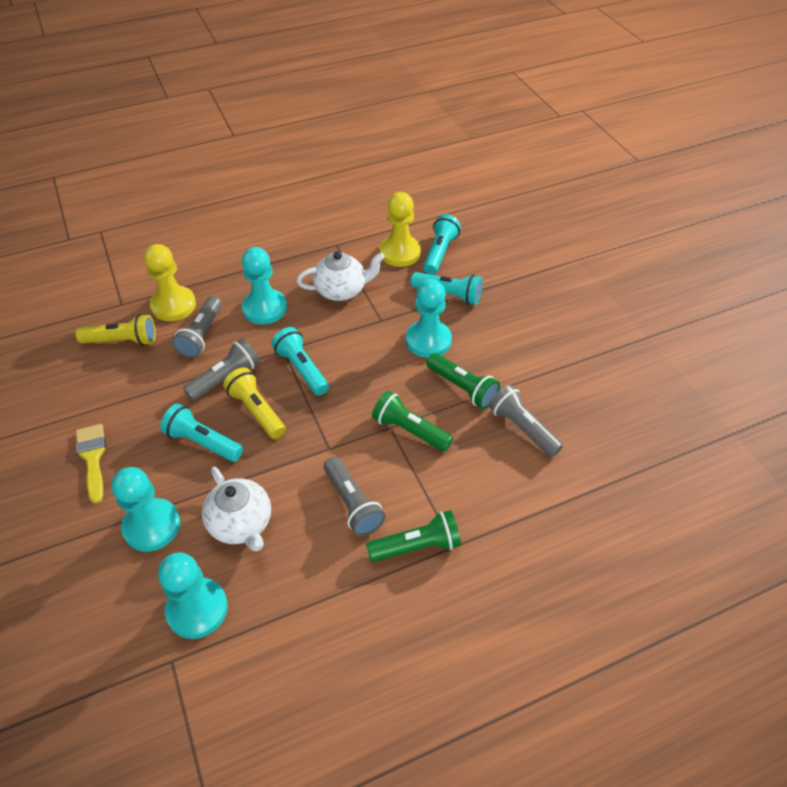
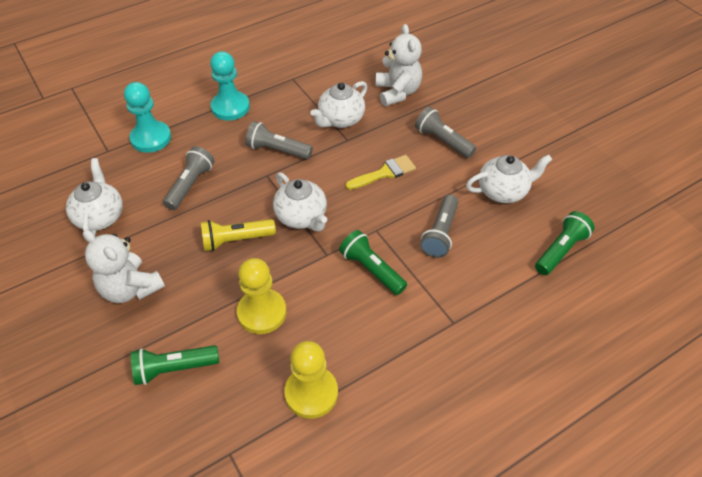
turquoise flashlight: [160,404,243,462] [271,327,329,396] [411,272,483,305] [423,214,461,275] = 4 -> none = 0
turquoise pawn: [111,467,180,552] [158,552,228,639] [242,247,287,324] [406,279,452,358] = 4 -> [124,82,171,153] [210,51,250,121] = 2
white teapot: [202,467,271,551] [297,251,385,301] = 2 -> [66,158,123,235] [273,172,327,232] [310,81,367,128] [466,154,552,203] = 4
white teddy bear: none = 0 -> [83,230,165,303] [375,24,422,106] = 2
yellow flashlight: [76,314,156,346] [223,367,286,439] = 2 -> [200,219,276,251] = 1

